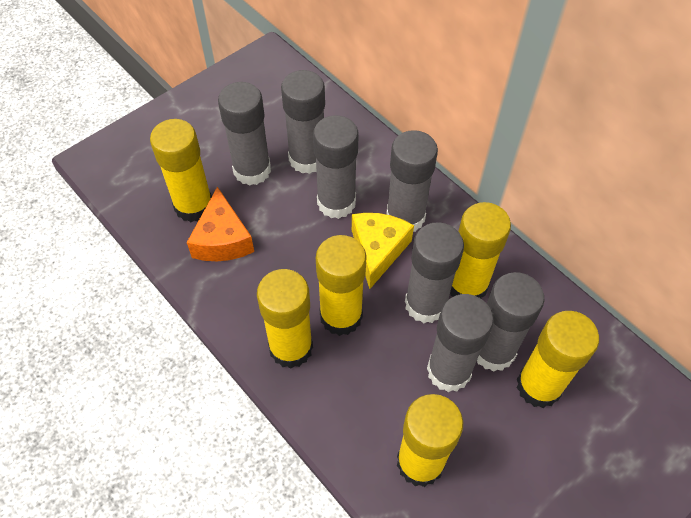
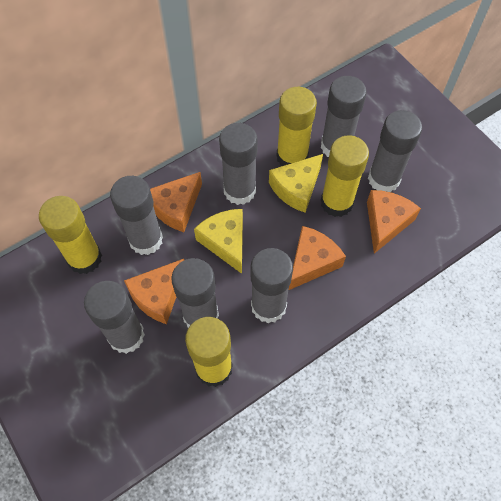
orange cheese: [187,187,254,261] = 1 -> [124,259,184,324] [150,172,202,232] [289,226,346,290] [367,190,421,254] = 4
yellow cheese: [352,213,414,289] = 1 -> [194,209,243,274] [269,154,323,213] = 2
yellow glue stick: [150,119,212,222] [257,269,313,368] [316,235,367,336] [397,394,463,487] [450,202,511,298] [517,311,599,408] = 6 -> [39,196,102,274] [185,317,233,387] [276,87,317,166] [321,135,369,217] = 4

